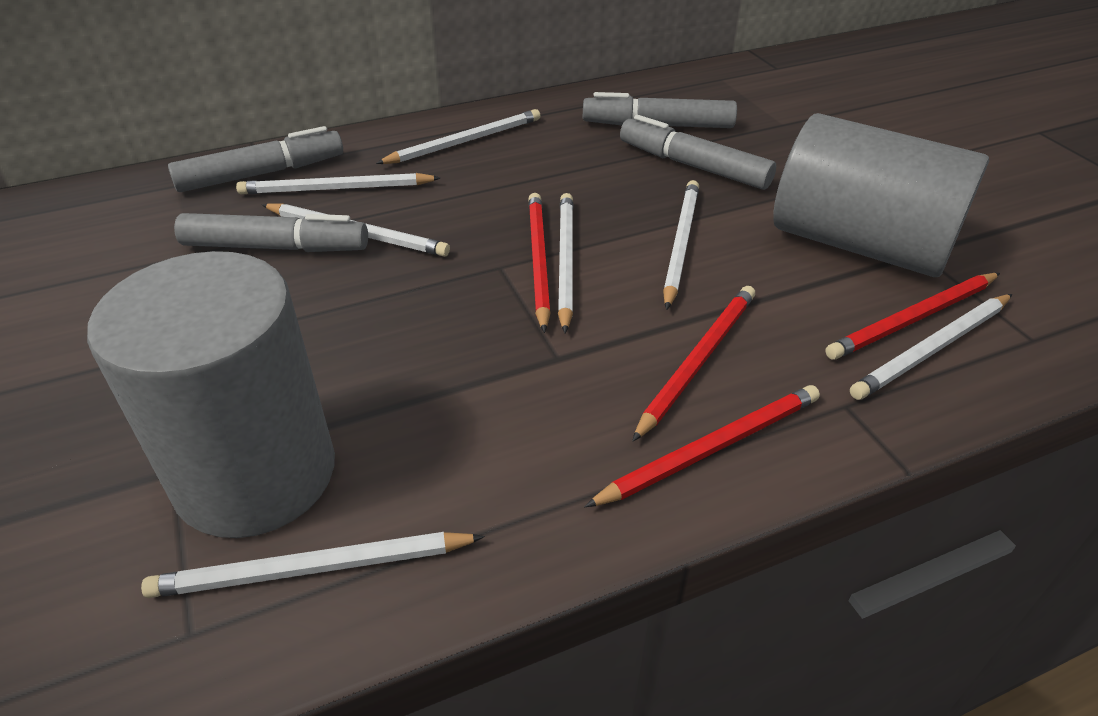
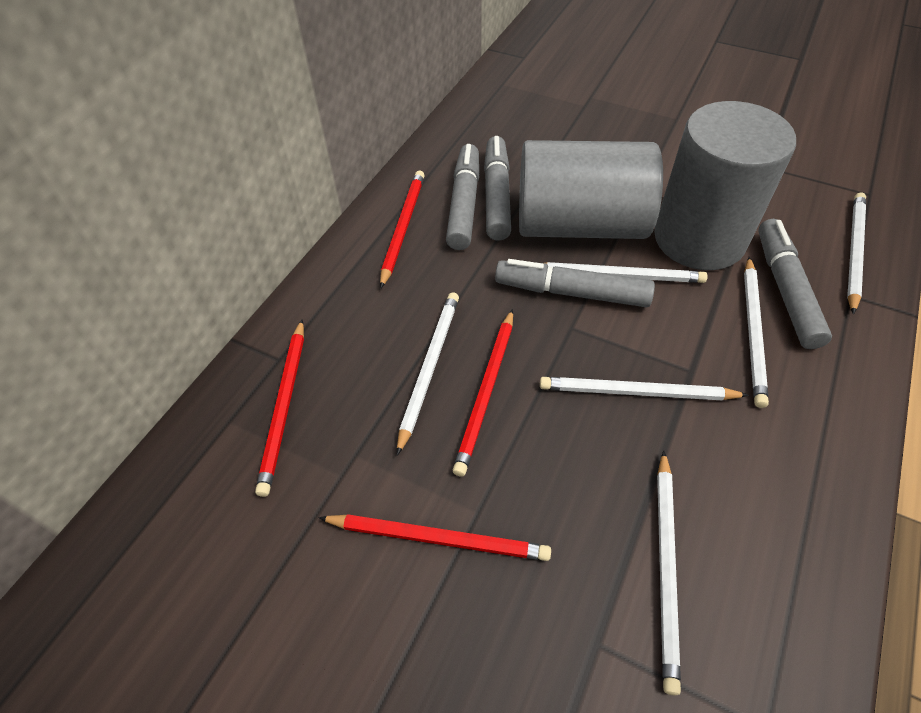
white pencil: [141,532,485,598] [236,173,441,194] [262,204,450,257] [376,109,540,164] [558,193,573,333] [663,180,699,310] [850,294,1012,400] = 7 -> [397,292,459,455] [540,377,749,401] [546,262,708,283] [657,450,681,695] [744,257,769,408] [847,193,866,314] = 6

